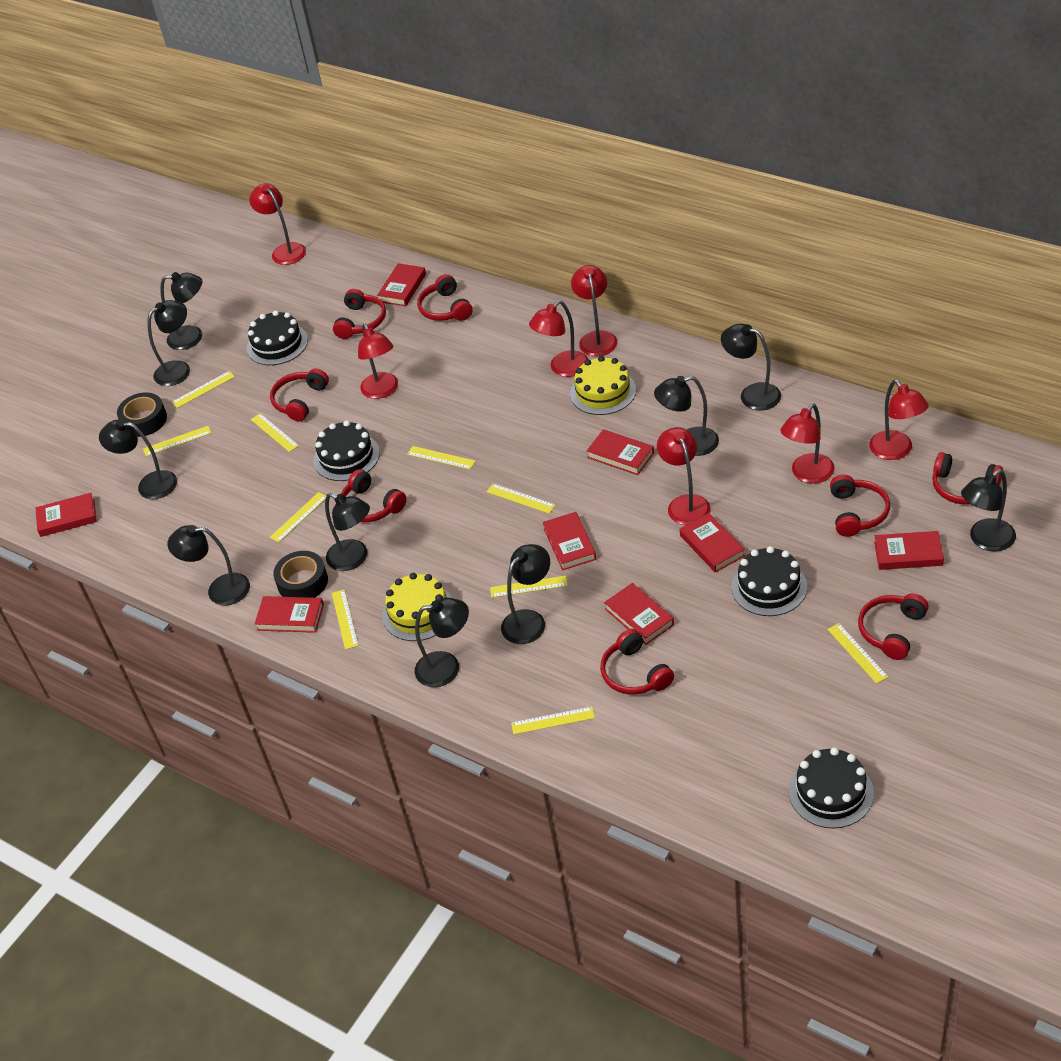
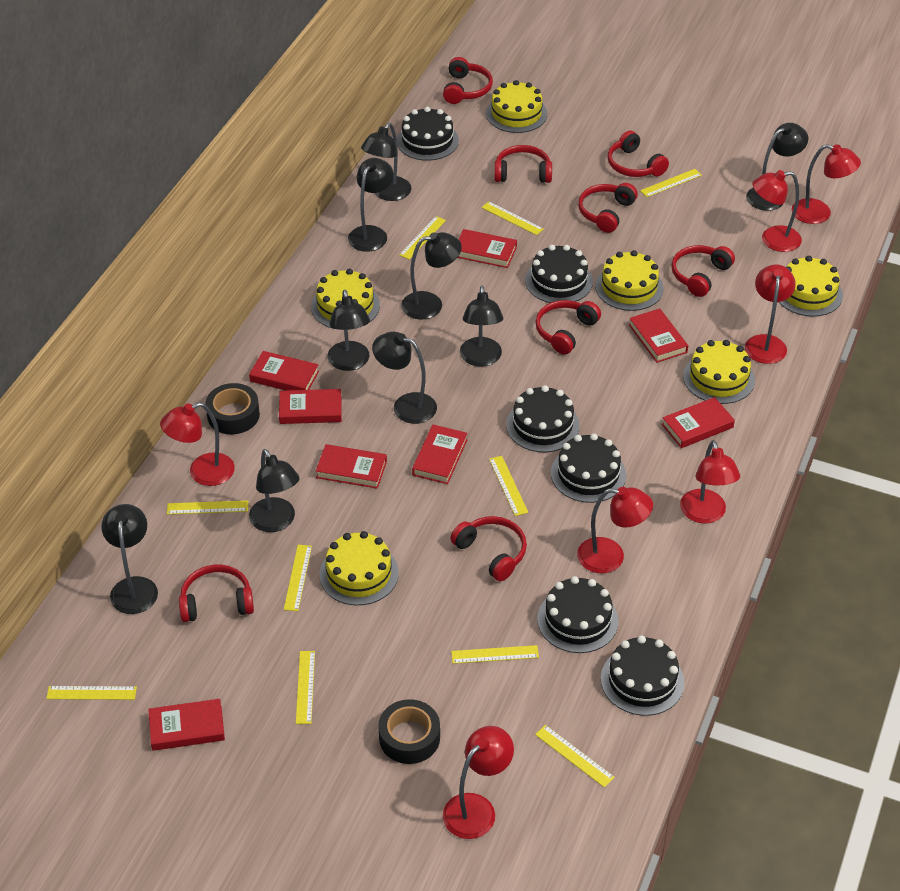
black cake: [247,310,308,365] [314,420,380,481] [732,546,807,616] [789,747,874,829] = 4 -> [397,107,459,161] [506,385,580,453] [525,245,593,303] [537,576,618,653] [551,433,626,503] [601,635,684,716] = 6
black lamp: [99,419,177,499] [148,300,190,386] [160,272,202,350] [167,525,250,605] [325,493,370,571] [415,598,469,687] [501,544,550,644] [654,376,719,456] [721,324,781,410] [961,469,1016,552] = 10 -> [101,504,158,614] [249,449,300,532] [327,290,370,371] [348,158,393,252] [361,123,412,201] [372,332,437,424] [401,232,462,320] [460,286,503,367] [746,123,808,211] = 9
yellow cake: [382,573,452,641] [570,356,636,415] = 2 -> [311,269,380,330] [319,531,399,605] [486,80,547,133] [595,250,664,311] [683,340,755,404] [779,256,843,317] = 6

